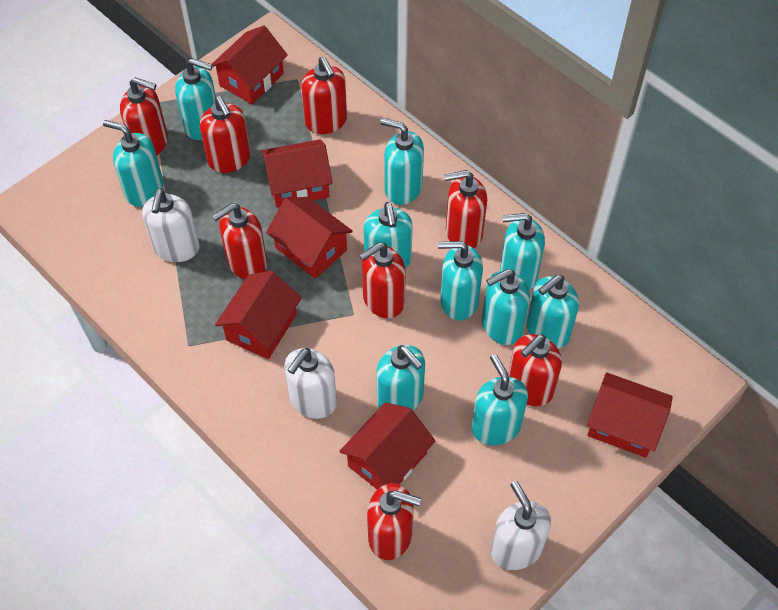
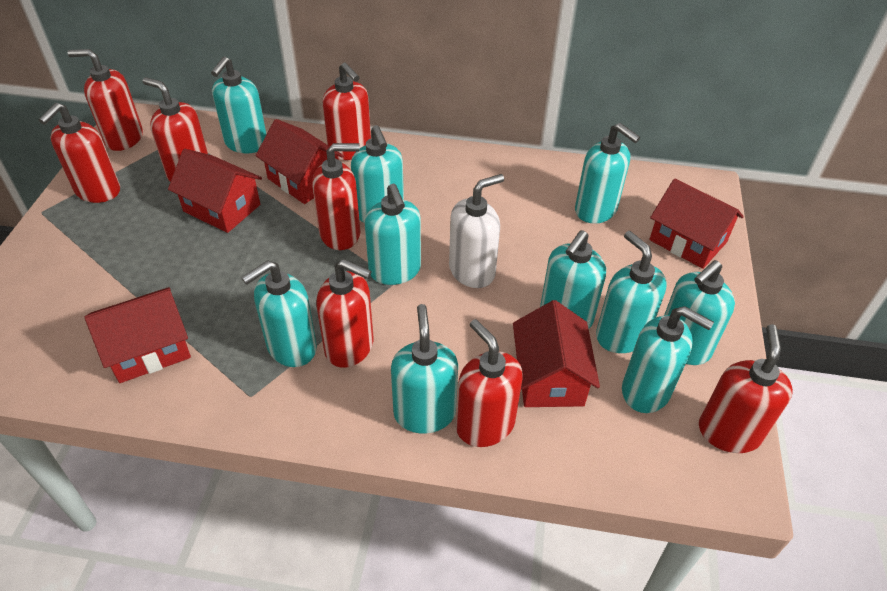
red house: [212,25,288,104] [215,271,302,359] [261,139,333,207] [266,197,353,279] [339,402,435,490] [587,372,673,458] = 6 -> [84,287,191,383] [168,149,262,233] [256,119,344,204] [513,300,600,407] [649,178,744,269] = 5
white soap dispenser: [142,188,200,262] [284,348,337,419] [491,481,551,570] = 3 -> [449,174,504,288] = 1

